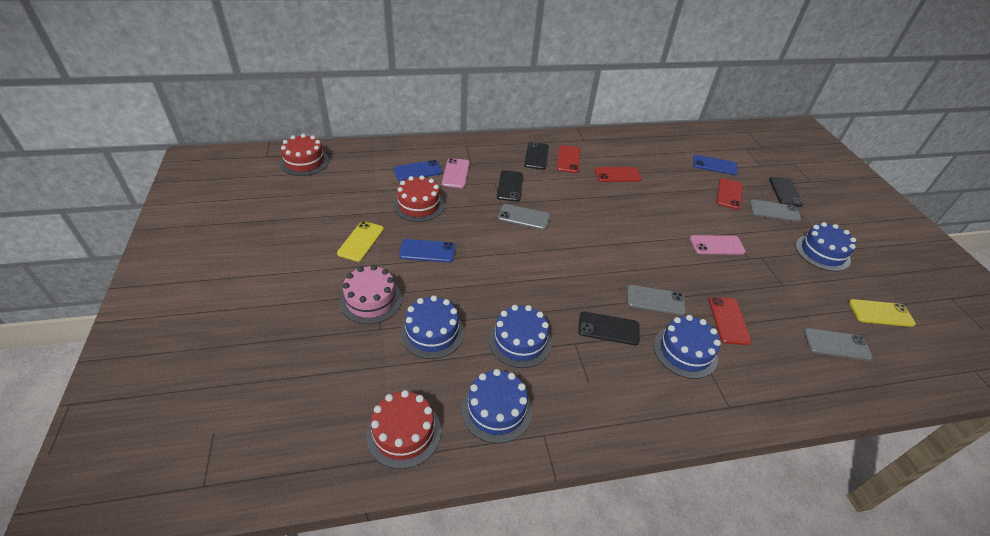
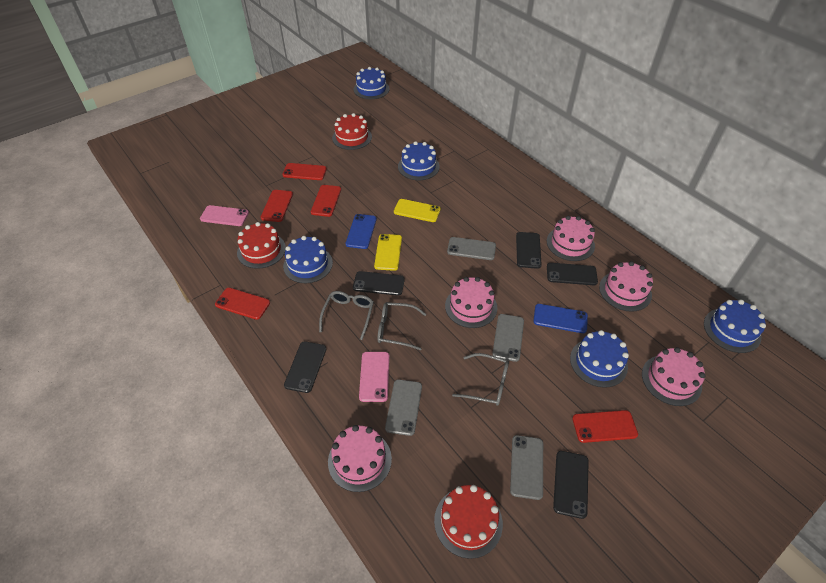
black phone: [497,170,523,202] [524,142,549,170] [578,311,640,345] [769,177,803,207] = 4 -> [284,341,326,393] [353,271,405,296] [516,232,542,269] [547,263,598,285] [553,451,589,519] = 5
blue phone: [394,160,443,181] [399,239,455,263] [693,155,738,175] = 3 -> [346,214,377,249] [533,304,588,333] = 2
grey glasses: none = 0 -> [319,291,374,340] [378,302,426,350] [452,353,509,406] = 3
pink cake: [340,265,402,324] = 1 -> [328,425,392,492] [445,277,497,328] [547,216,595,261] [599,261,653,312] [642,347,705,406] = 5
red phone: [557,145,580,173] [594,167,642,182] [709,297,752,345] [716,178,743,210] = 4 -> [215,288,270,320] [261,190,293,222] [282,163,327,180] [311,185,341,217] [572,410,638,443] = 5

